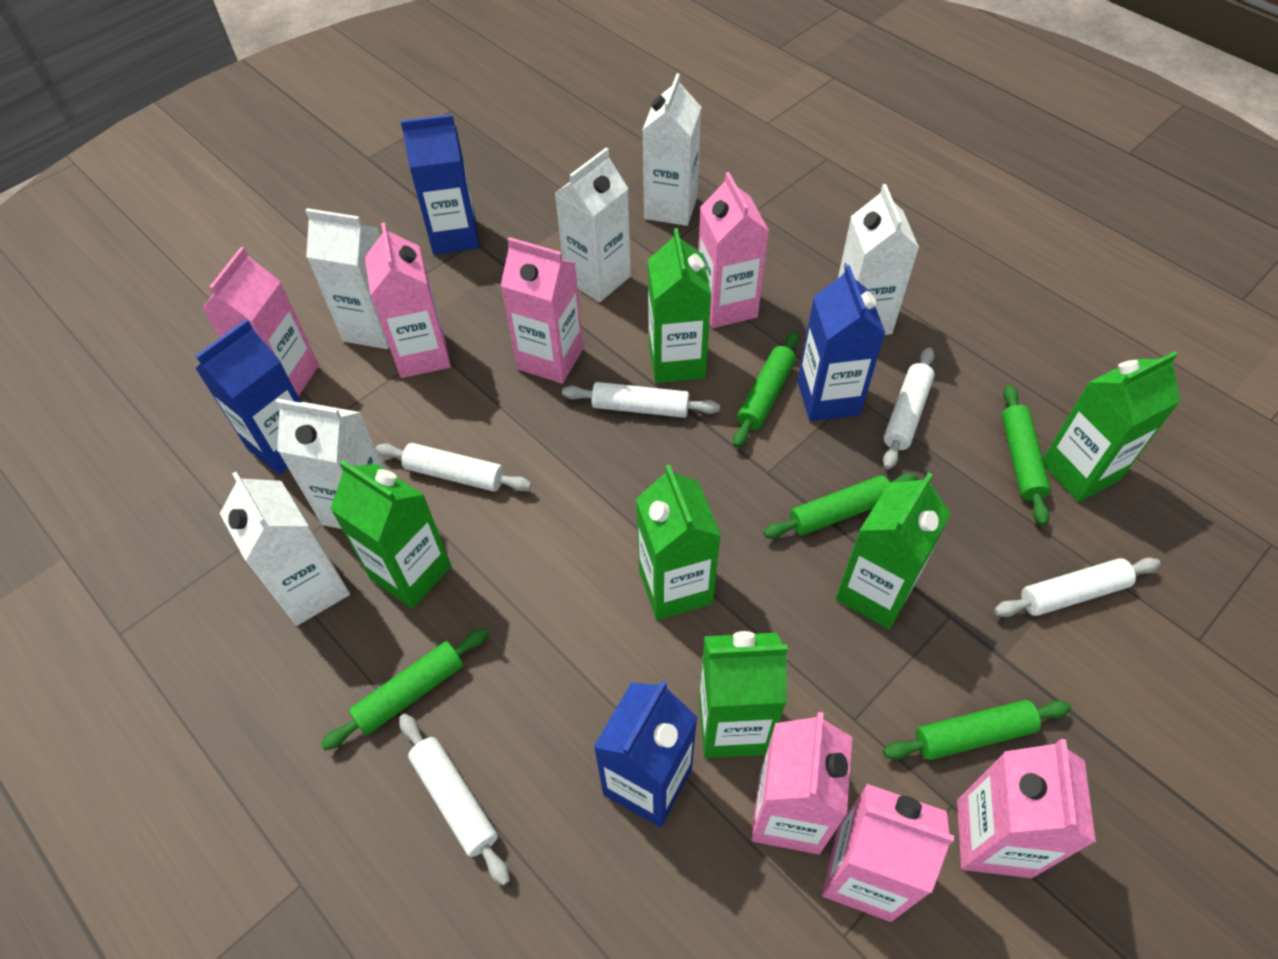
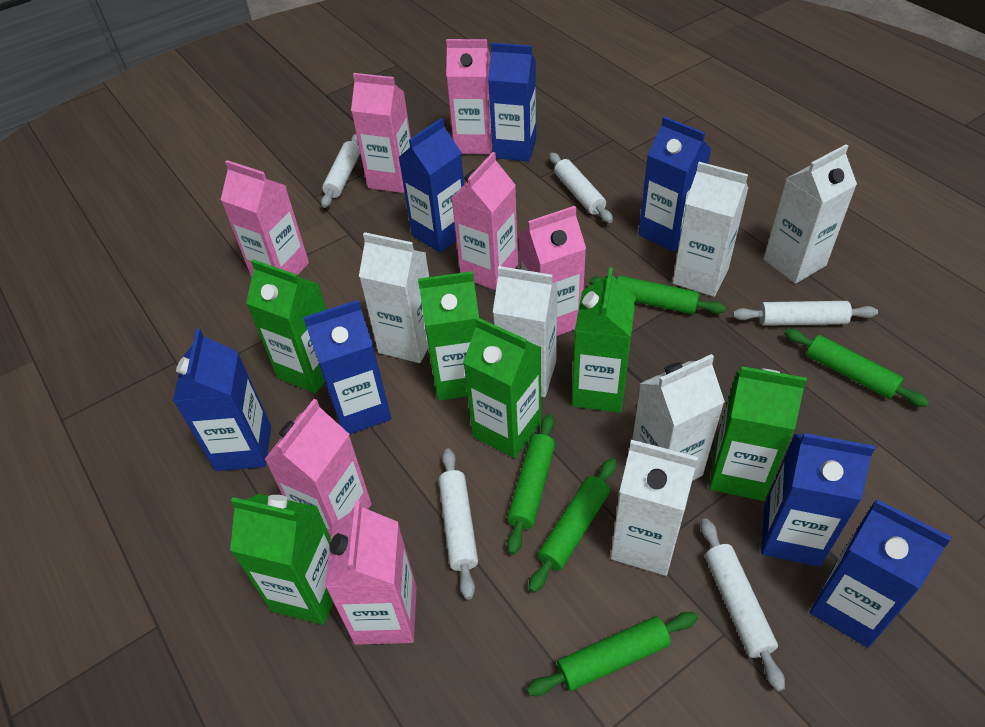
blue carton: [195,319,301,475] [400,114,479,255] [593,680,698,827] [798,265,885,421] = 4 -> [173,329,271,471] [303,300,391,434] [398,118,464,253] [488,43,536,161] [639,116,711,252] [761,433,875,567] [810,500,952,648] = 7

